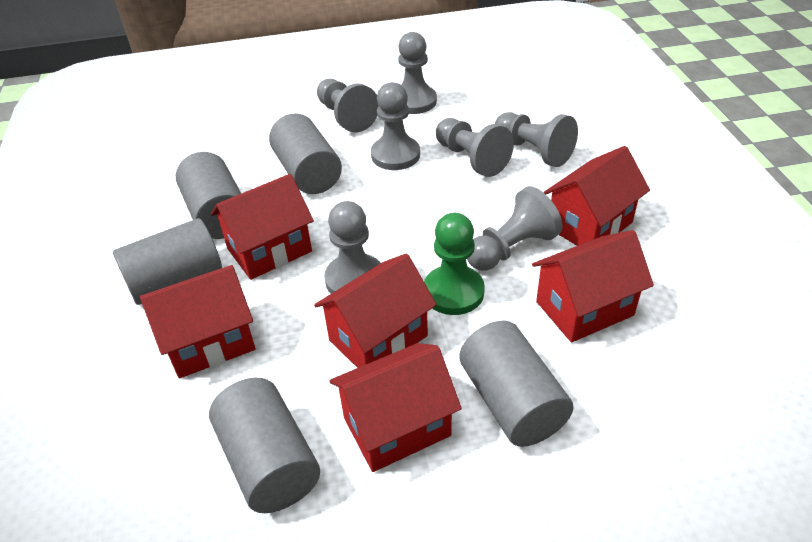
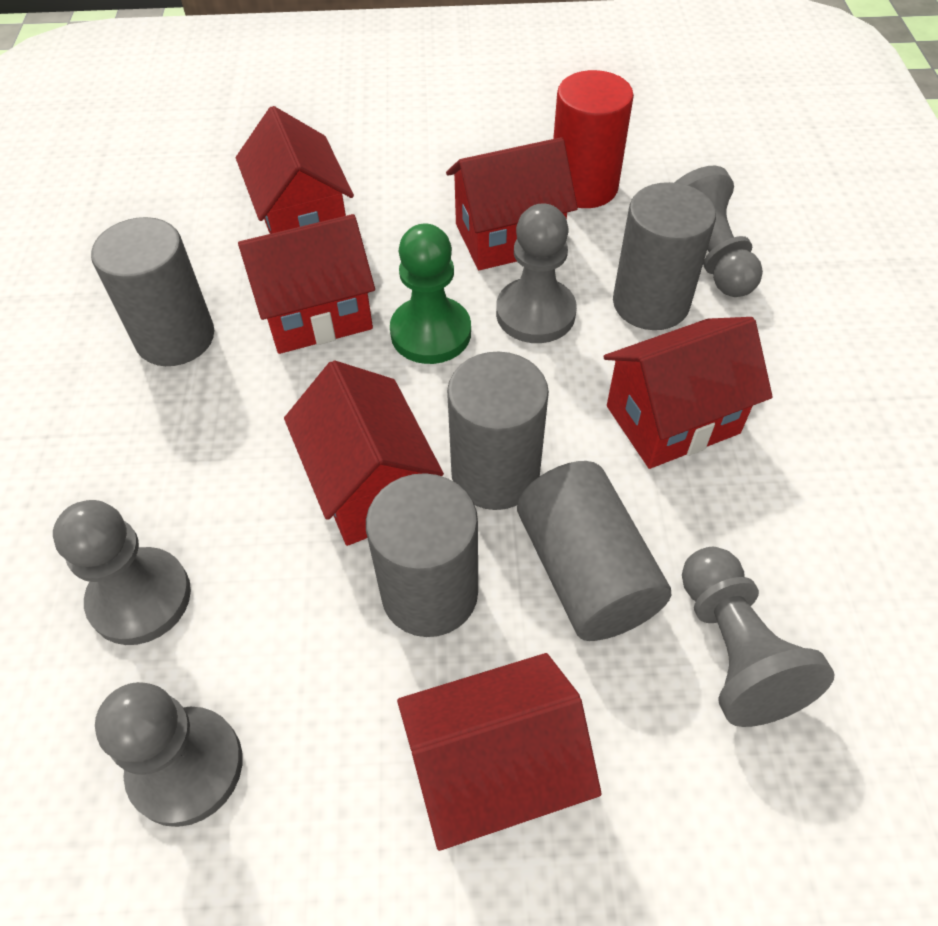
grey pawn: [317,79,379,133] [324,201,380,294] [371,82,420,170] [398,32,437,114] [436,118,514,177] [467,186,563,271] [495,112,578,167] = 7 -> [53,500,191,645] [95,682,242,827] [496,204,577,343] [674,166,763,297] [682,547,835,727] = 5
red cylinder: none = 0 -> [553,70,634,208] = 1

